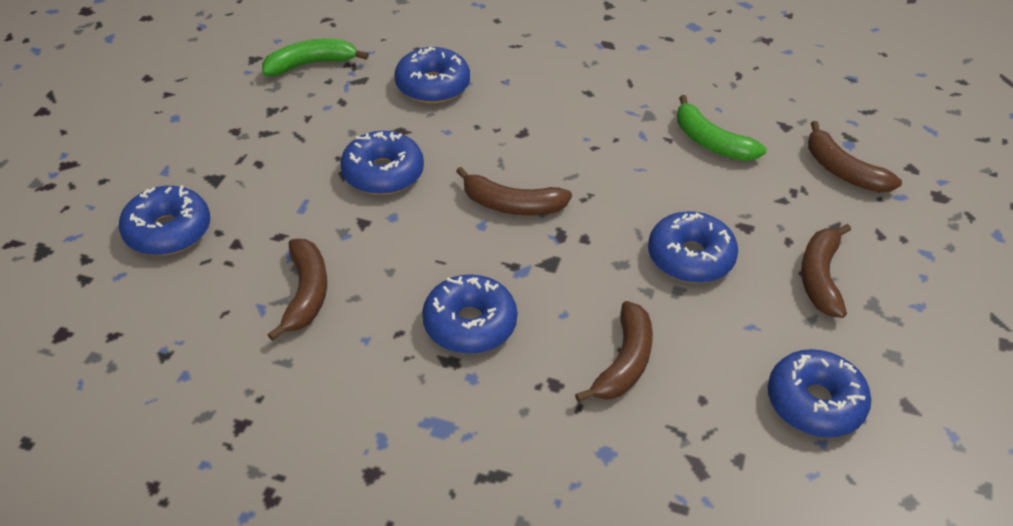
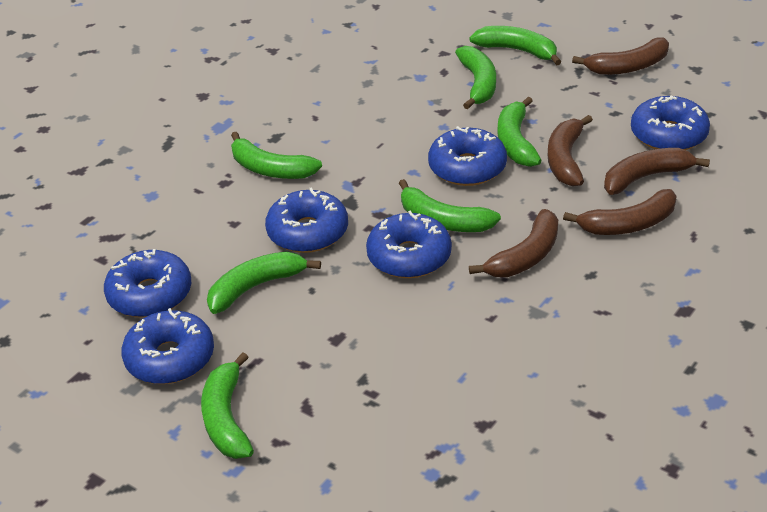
green banana: [262,38,369,76] [677,95,767,161] = 2 -> [201,352,254,459] [207,251,321,314] [231,132,322,179] [399,179,501,232] [455,46,496,110] [469,26,561,65] [498,97,542,167] = 7

